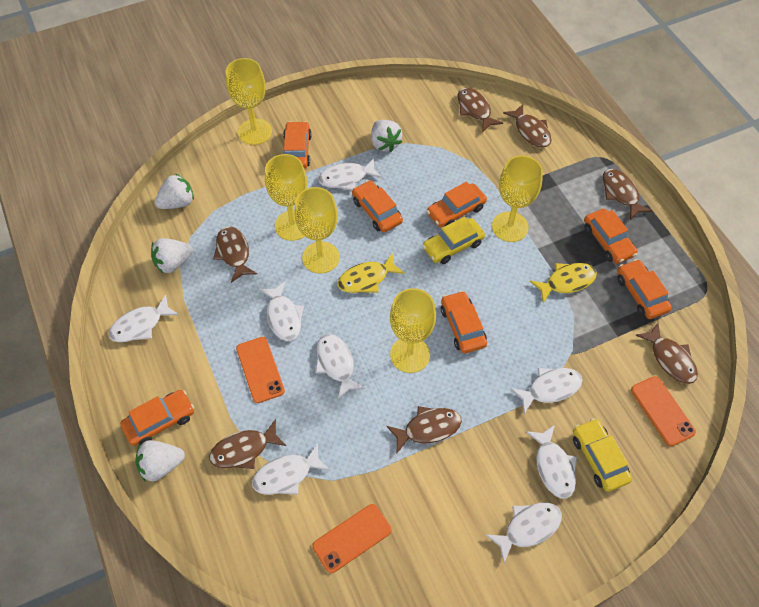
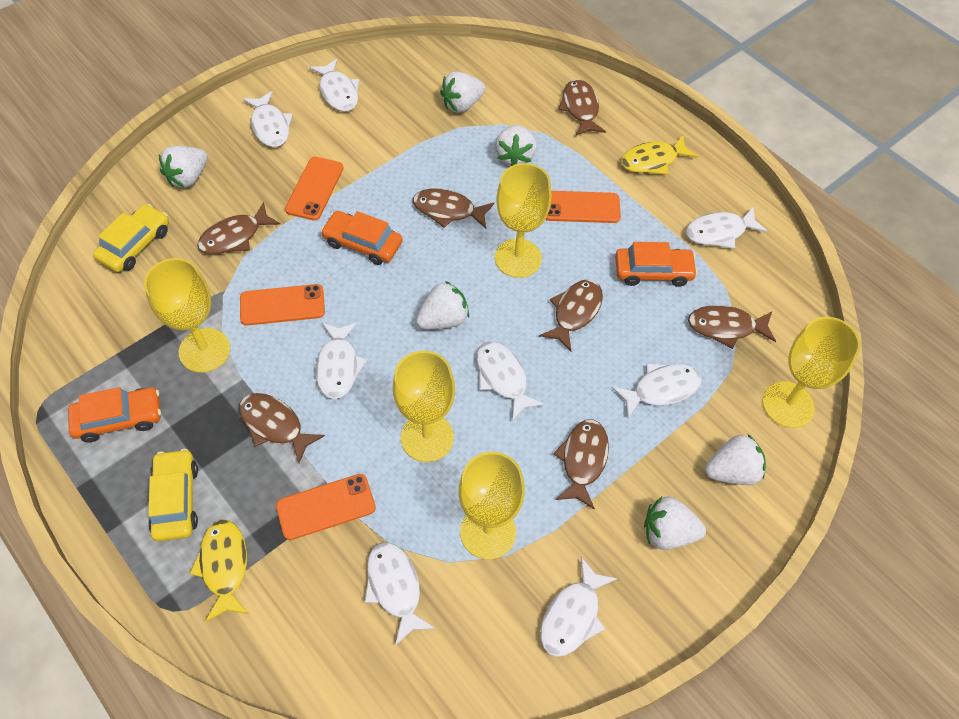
orange car: [120,390,194,446] [283,121,312,169] [352,180,403,232] [427,182,487,228] [441,291,487,353] [584,209,638,264] [617,259,672,319] = 7 -> [68,387,161,442] [321,211,402,265] [615,242,698,287] = 3
orange phone: [236,337,285,403] [312,504,391,573] [631,376,696,446] = 3 -> [240,284,325,326] [276,474,376,540] [285,157,343,221] [545,191,621,223] = 4
white strawberry: [135,440,185,481] [151,238,193,273] [155,174,194,209] [371,120,402,152] = 4 -> [159,146,207,188] [416,281,469,329] [440,71,485,113] [495,125,537,166] [644,496,706,550] [705,434,766,485] = 6

